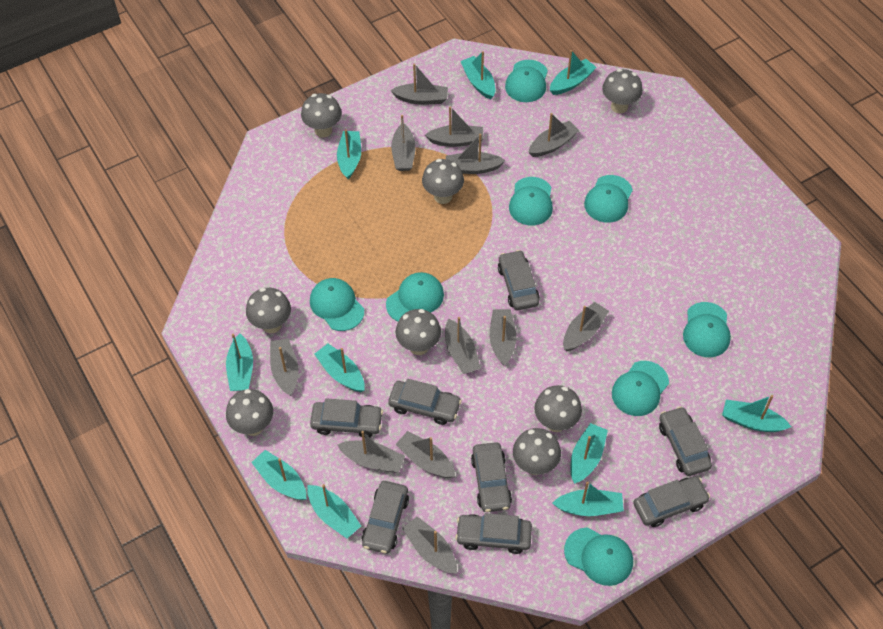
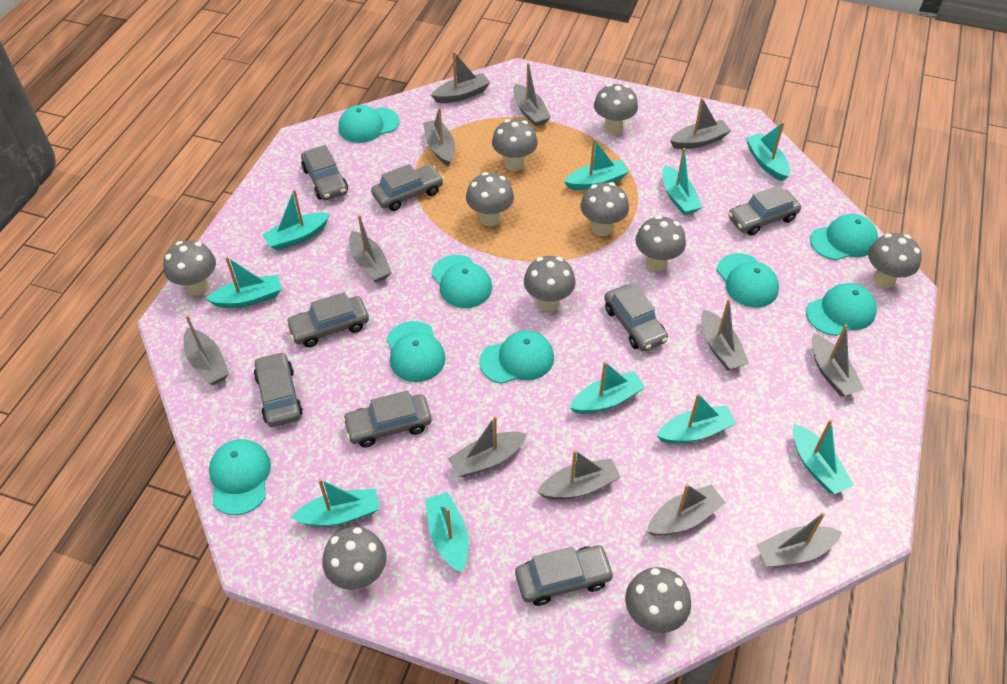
grey mushroom: [226,389,273,436] [246,288,291,333] [301,93,342,138] [396,309,441,355] [422,159,464,204] [513,428,561,475] [534,385,582,432] [602,69,643,114] = 8 -> [163,241,216,296] [322,527,387,590] [466,172,514,226] [492,119,538,171] [524,256,576,311] [580,182,629,236] [594,84,638,135] [625,567,691,633] [636,216,686,271] [868,233,922,288] = 10

